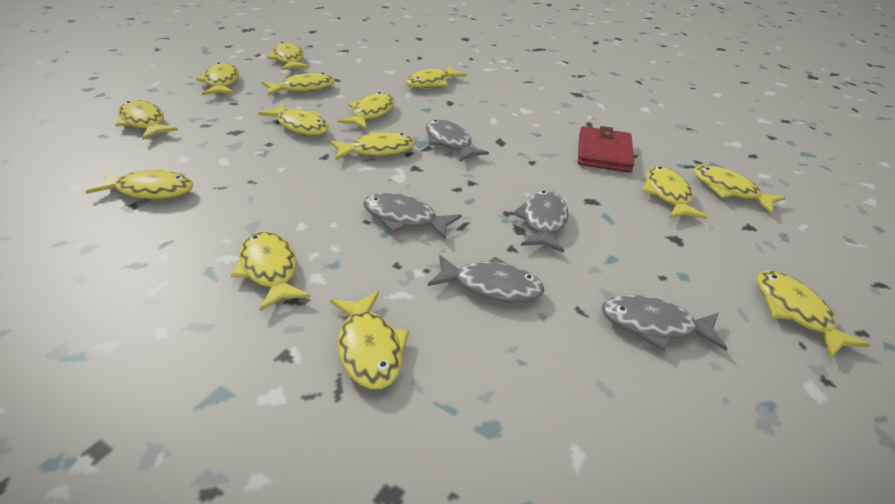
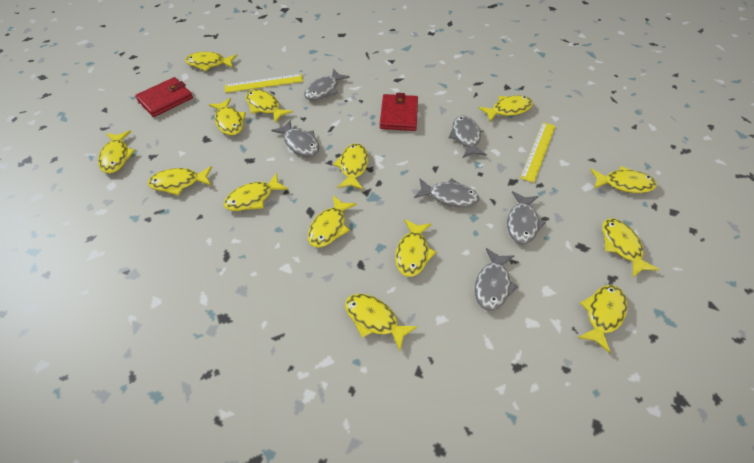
grey fish: [363,193,462,239] [426,119,489,162] [428,255,545,303] [512,190,569,253] [602,295,728,351] = 5 -> [271,120,319,157] [304,69,350,100] [414,178,479,207] [449,115,487,158] [475,248,518,311] [507,191,546,244] = 6
red wallet: [578,126,635,173] = 1 -> [135,77,193,117] [380,93,418,131] = 2
yellow ruler: none = 0 -> [225,74,303,93] [520,122,556,183] = 2

